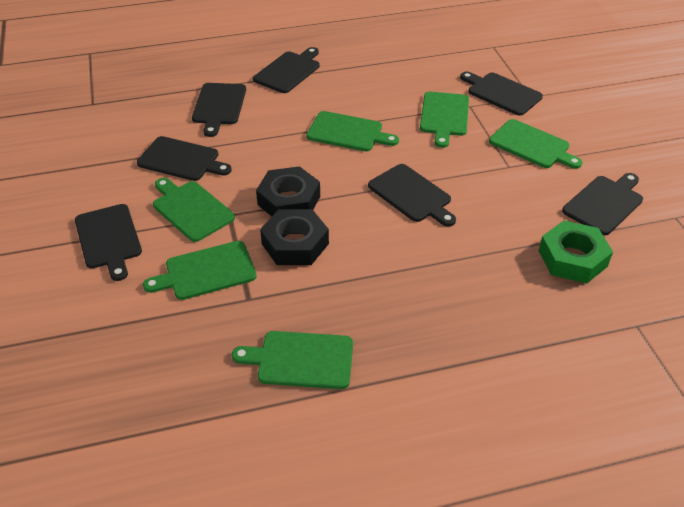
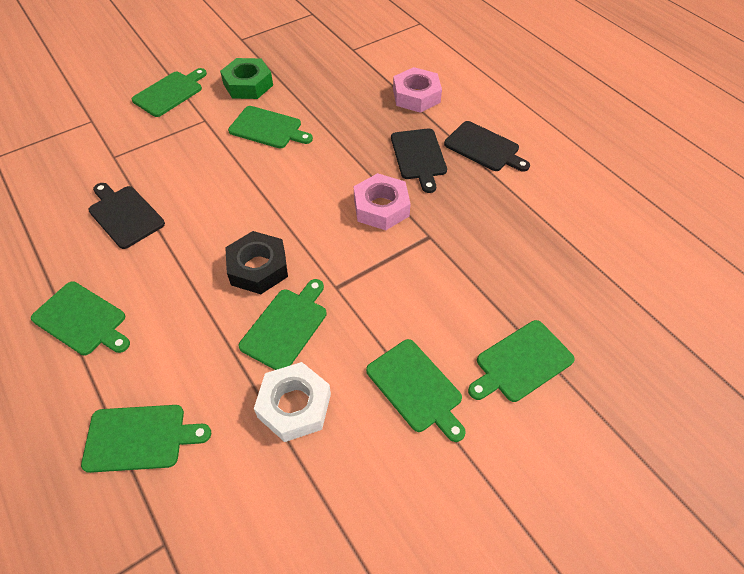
black cutting board: [75,204,142,281] [137,136,232,181] [192,83,246,137] [253,47,320,93] [368,164,456,227] [460,72,543,116] [562,173,643,235] = 7 -> [88,183,165,249] [391,128,447,193] [444,121,530,172] = 3
black nut: [256,166,320,217] [260,209,329,265] = 2 -> [225,231,288,294] = 1
green cutting board: [143,241,257,300] [153,178,235,242] [232,331,353,389] [306,111,399,151] [420,92,469,148] [489,119,583,169] = 6 -> [31,282,130,355] [81,405,211,473] [132,68,207,117] [228,106,313,148] [238,279,327,370] [366,339,466,442] [468,320,575,402] = 7
pink nut: none = 0 -> [354,173,411,230] [393,67,442,113] = 2
white nut: none = 0 -> [254,362,331,442] = 1

